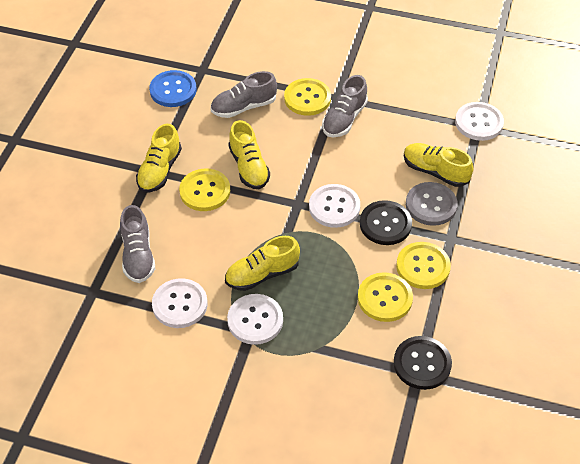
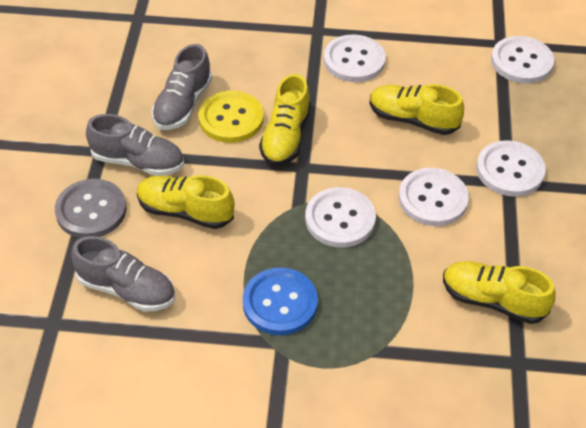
black button: [360,200,412,245] [394,336,452,390] = 2 -> none = 0
white button: [152,278,208,328] [227,294,283,345] [309,184,360,228] [455,102,504,141] = 4 -> [305,187,376,248] [324,34,386,82] [399,168,469,226] [476,140,546,197] [491,36,554,84] = 5
yellow button: [179,169,230,211] [284,78,331,116] [358,272,413,322] [396,242,451,289] = 4 -> [198,91,264,143] = 1

